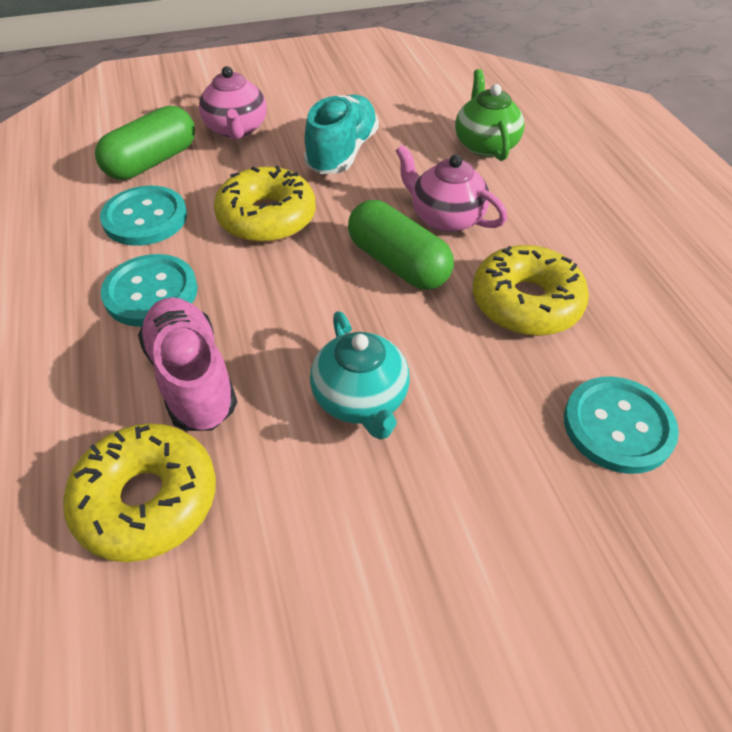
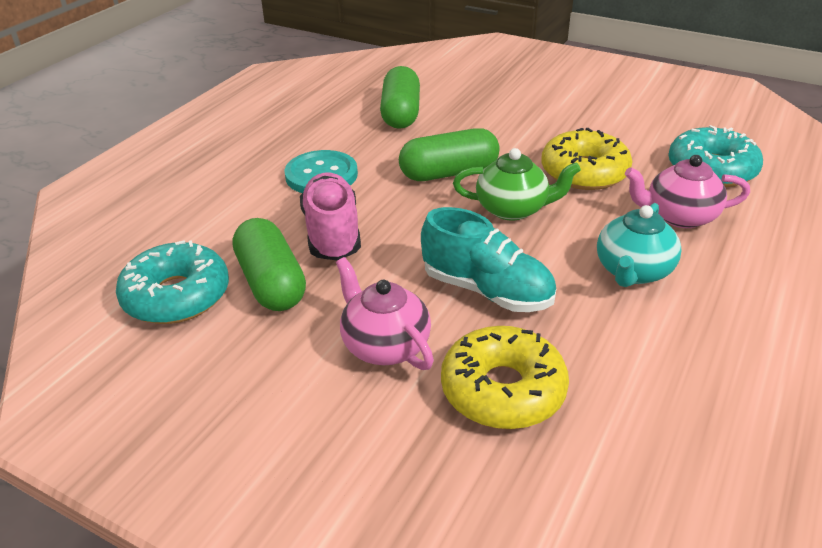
green capsule: [95,105,195,180] [348,200,454,290] = 2 -> [233,218,306,311] [380,66,420,129] [399,128,500,181] = 3
turquoise button: [100,186,187,246] [101,254,198,327] [564,376,679,474] = 3 -> [284,150,358,193] = 1
turquoise donut: none = 0 -> [116,240,229,324] [668,125,763,187] = 2
yellow donut: [63,423,216,562] [214,165,316,243] [473,245,589,336] = 3 -> [441,326,569,429] [541,128,633,190] = 2

